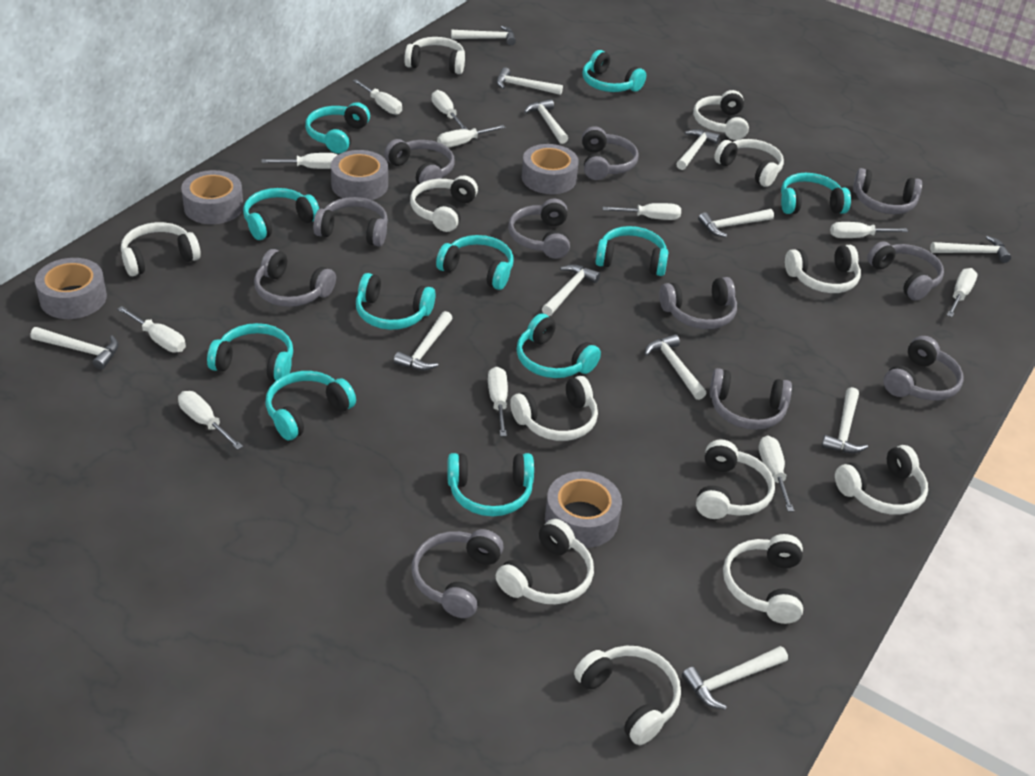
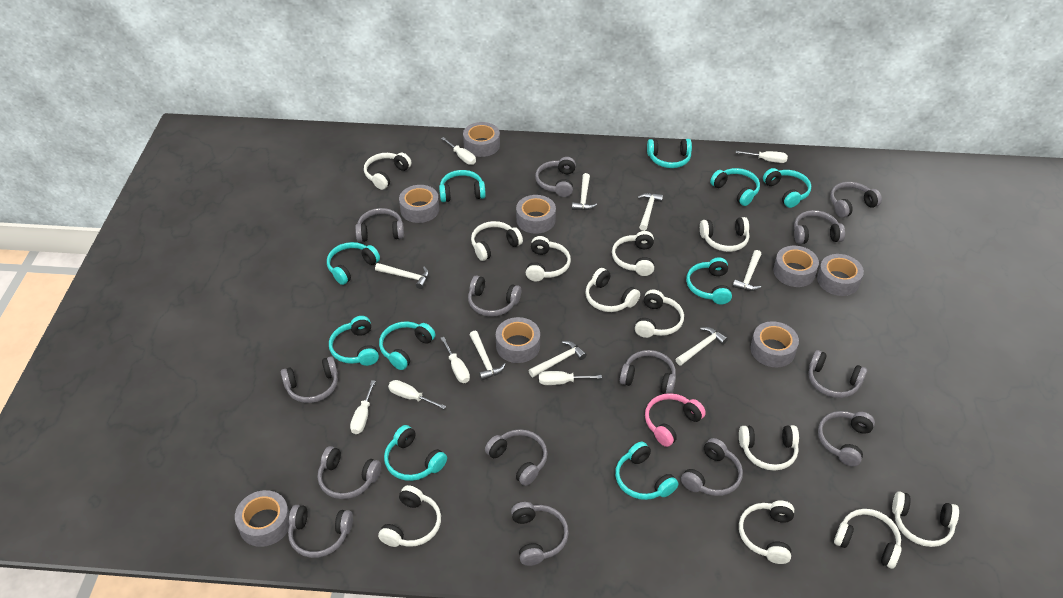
grey headphones: [254,249,336,307] [313,197,388,246] [384,139,455,190] [412,529,504,618] [508,199,570,259] [582,126,638,180] [659,277,737,329] [709,368,792,430] [853,168,922,214] [867,241,944,301] [883,336,963,401] = 11 -> [281,356,338,403] [288,505,353,558] [318,446,381,499] [355,208,404,242] [468,275,521,317] [485,429,547,486] [511,502,569,566] [535,157,576,197] [620,350,676,394] [681,438,743,496] [794,210,845,244] [809,350,867,398] [818,411,875,466] [830,182,882,218] = 14
grey tape: [35,258,107,319] [181,170,244,224] [331,150,388,200] [522,144,579,194] [545,471,622,548] = 5 -> [235,490,290,547] [399,185,439,223] [463,122,500,157] [496,317,540,363] [516,195,556,234] [750,321,799,367] [773,246,819,287] [817,254,864,296] = 8
pink headphones: none = 0 -> [645,393,706,447] = 1
turquoise headphones: [207,323,293,381] [243,188,319,240] [265,371,356,440] [305,102,370,154] [356,273,435,330] [436,235,514,290] [447,453,534,516] [517,313,601,378] [583,50,646,92] [596,226,668,276] [781,173,851,214] = 11 -> [327,242,380,285] [329,316,379,366] [379,321,435,370] [384,425,447,481] [439,170,486,202] [615,442,678,500] [647,139,692,168] [686,257,732,304] [710,168,760,206] [763,168,811,208] = 10
white hammer: [31,327,119,370] [394,311,453,371] [451,26,516,45] [497,67,563,95] [524,99,568,144] [542,264,600,316] [644,334,706,400] [676,129,720,170] [682,646,788,710] [698,209,774,237] [821,387,868,454] [930,236,1011,263] = 12 -> [375,263,429,289] [470,331,506,381] [529,341,587,377] [572,173,597,210] [638,193,664,231] [675,327,728,366] [733,250,761,291] = 7
white screwdriver: [117,306,186,353] [178,391,243,450] [261,153,337,169] [353,79,402,115] [432,90,468,130] [437,125,505,148] [488,367,508,436] [603,203,681,220] [759,435,794,512] [830,222,908,238] [947,268,977,317] = 11 -> [350,380,376,434] [388,380,446,409] [440,337,470,383] [441,137,476,165] [539,371,602,385] [736,151,788,163] = 6

